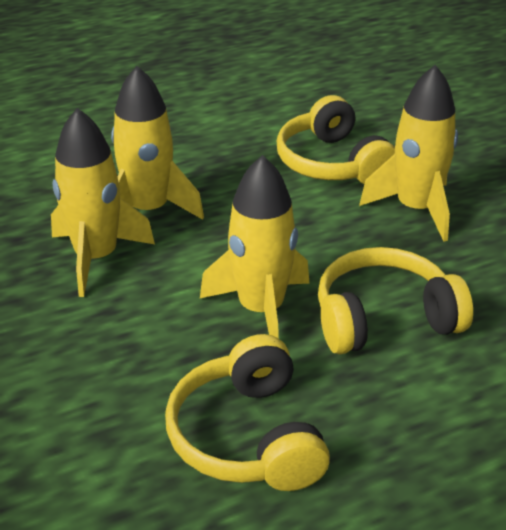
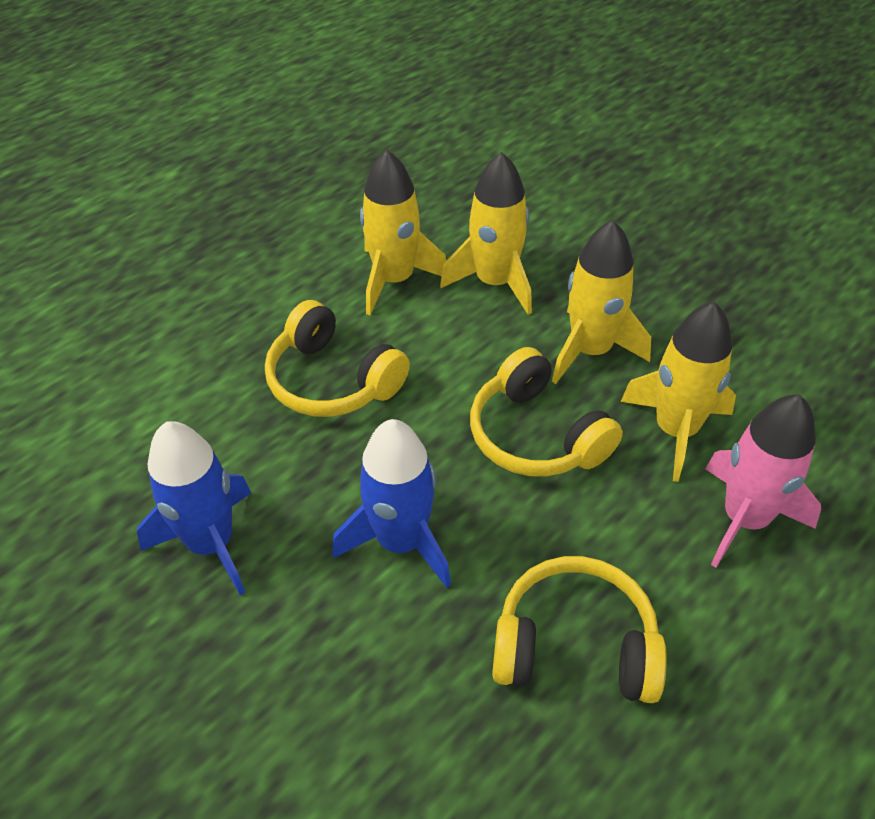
blue rocket: none = 0 -> [137,421,251,595] [332,419,451,588] = 2
pink rocket: none = 0 -> [705,395,821,568] = 1

